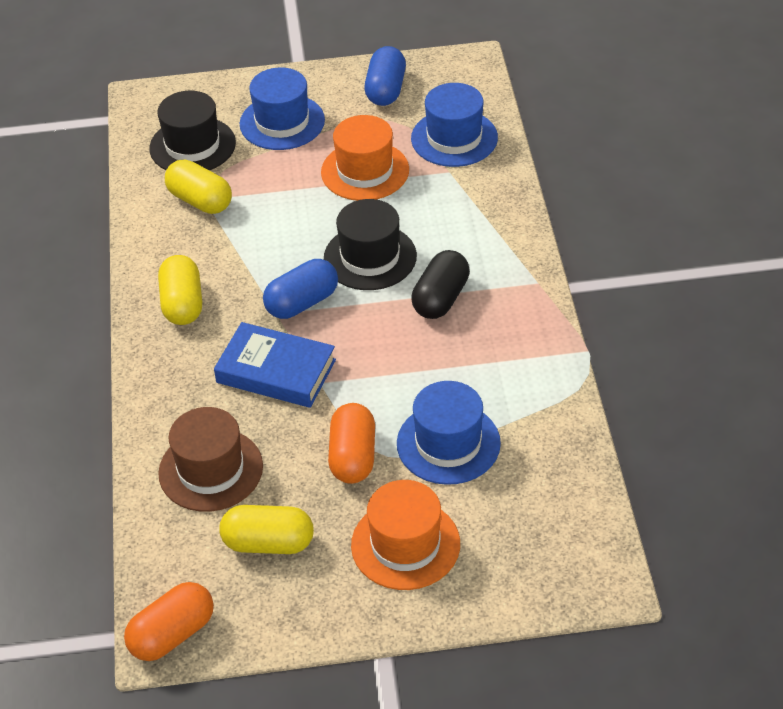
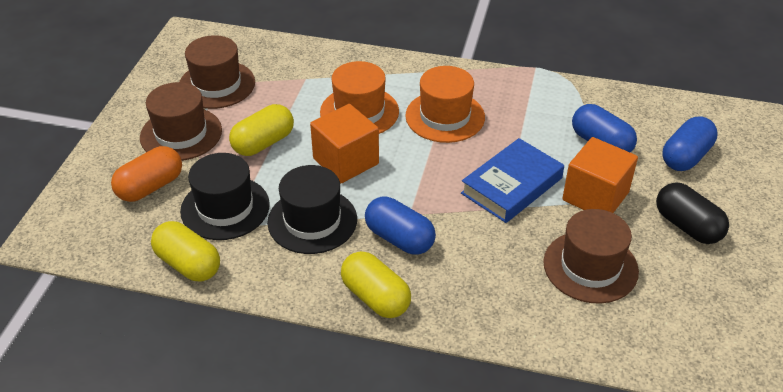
blue capsule: [263,259,338,319] [364,46,406,106] = 2 -> [365,197,436,255] [572,104,637,153] [662,117,718,171] = 3
blue hat: [240,67,325,150] [397,381,501,485] [411,83,498,167] = 3 -> none = 0
brown hat: [158,407,263,512] = 1 -> [140,82,222,161] [179,35,255,109] [543,209,639,304] = 3
orange capsule: [124,582,214,661] [328,403,375,484] = 2 -> [111,146,182,202] = 1
orange cube: none = 0 -> [310,104,379,183] [562,137,638,213] = 2

